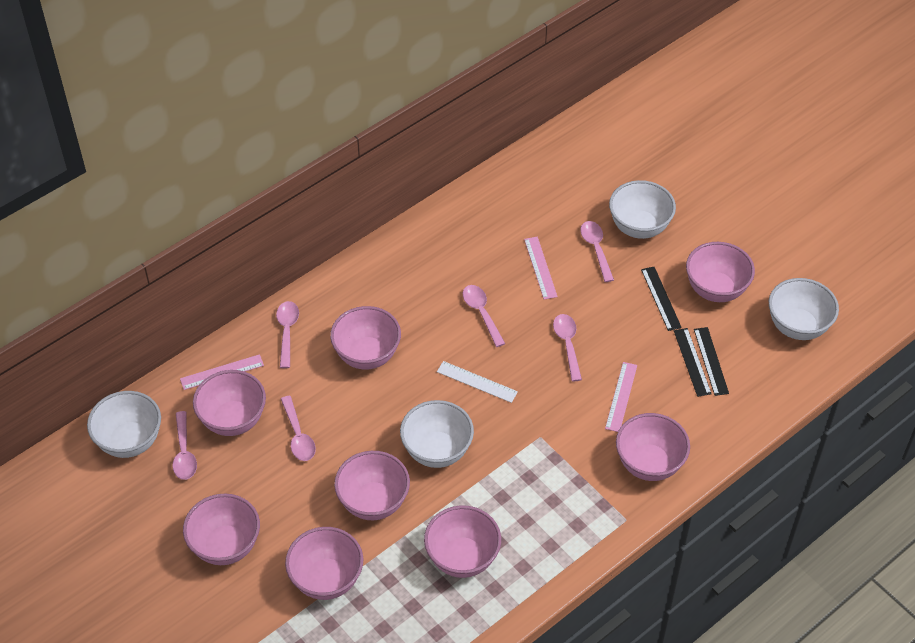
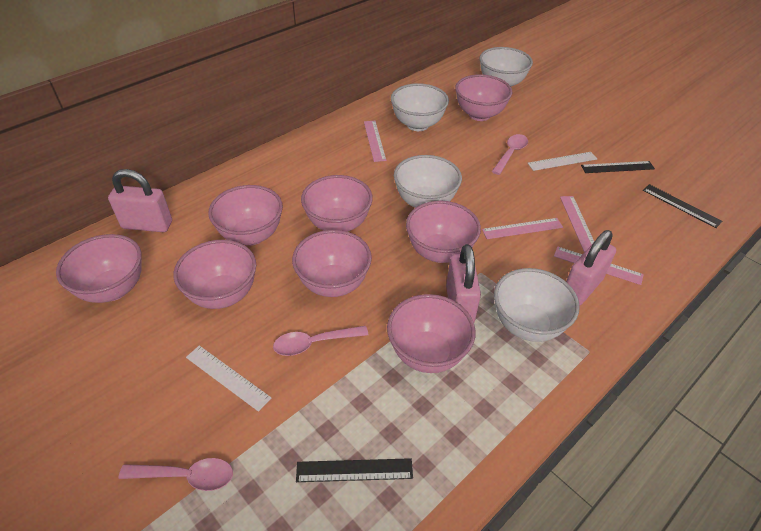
pink padlock: none = 0 -> [108,169,172,232] [446,244,481,322] [566,230,616,306] = 3
pink ruler: [180,354,264,390] [524,237,558,300] [605,362,637,432] = 3 -> [364,121,386,162] [482,218,563,239] [554,247,644,285] [560,196,594,252] = 4
pink spoon: [173,411,197,480] [276,301,299,368] [281,396,316,461] [463,285,505,347] [553,314,582,381] [580,221,614,282] = 6 -> [118,458,233,491] [273,326,369,356] [492,134,528,175] = 3
white ruler: [437,361,518,403] = 1 -> [186,345,271,412] [528,152,597,171] = 2

